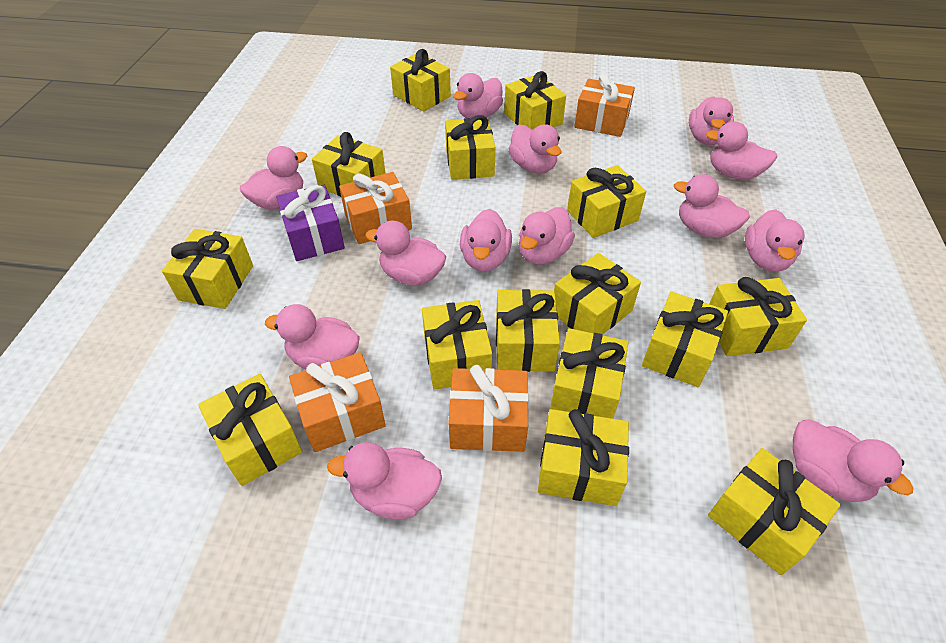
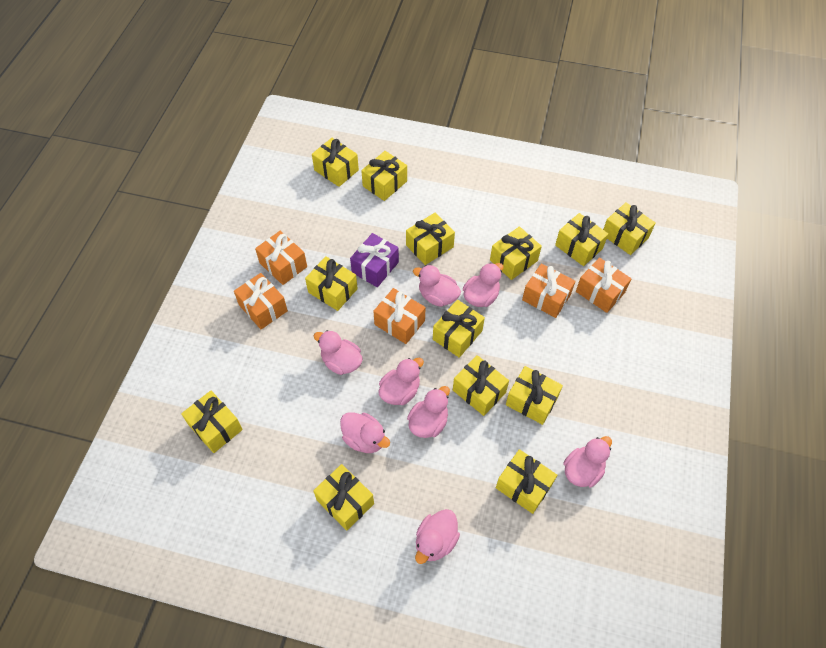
orange gift: [289,352,386,452] [339,172,412,244] [448,365,529,452] [574,73,635,137] = 4 -> [234,273,288,329] [255,231,307,285] [373,288,426,344] [522,263,576,318] [576,257,632,313] = 5
pink duck: [240,146,307,209] [265,304,360,369] [327,442,442,519] [366,220,446,285] [453,73,503,119] [460,209,512,271] [508,124,562,174] [519,207,575,265] [674,174,750,238] [689,96,734,145] [705,121,777,180] [745,209,804,272] [792,419,913,502] = 13 -> [314,330,363,375] [340,412,390,453] [379,358,424,405] [407,386,450,438] [413,265,461,307] [415,509,460,564] [463,263,503,307] [563,436,612,487] = 8
yellow gift: [162,229,253,309] [198,374,302,486] [312,132,386,197] [390,49,451,111] [422,300,492,390] [445,115,495,180] [496,289,560,372] [504,71,566,130] [538,409,629,506] [550,328,629,419] [554,253,641,335] [567,165,646,238] [642,291,728,387] [708,448,841,575] [709,277,807,356] = 15 -> [181,391,243,453] [305,256,358,311] [312,138,359,187] [313,464,374,531] [361,151,407,201] [406,213,455,265] [433,300,485,358] [453,355,509,416] [490,226,542,280] [496,449,557,514] [506,366,563,425] [555,213,608,266] [603,202,656,255] = 13

